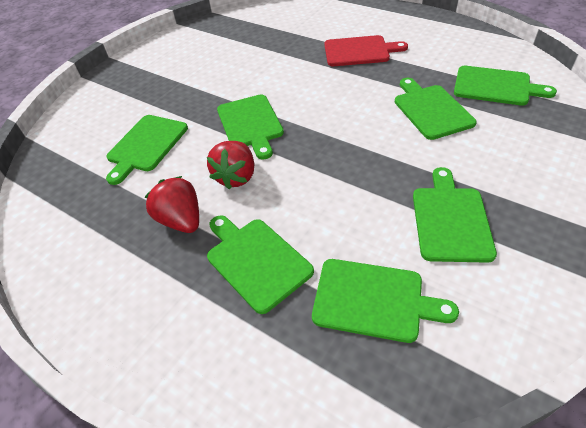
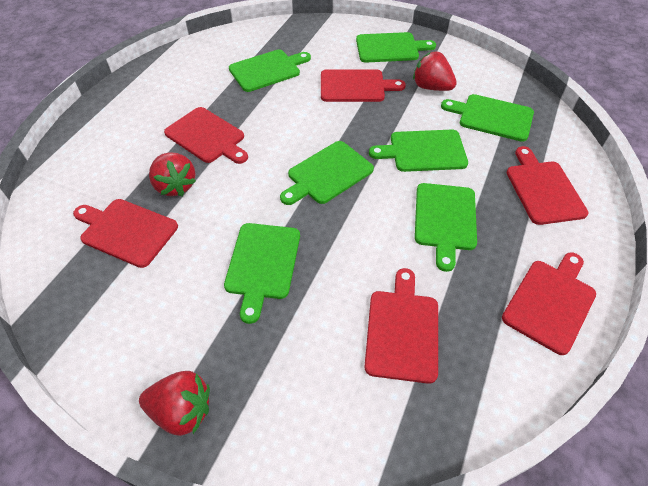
red cutting board: [324,35,408,66] = 1 -> [73,199,178,268] [164,107,248,164] [321,69,406,102] [364,268,438,384] [502,252,596,355] [506,146,589,225] = 6
red strawberry: [145,176,199,233] [207,141,255,190] = 2 -> [139,371,210,436] [149,152,196,196] [413,52,457,91] = 3

